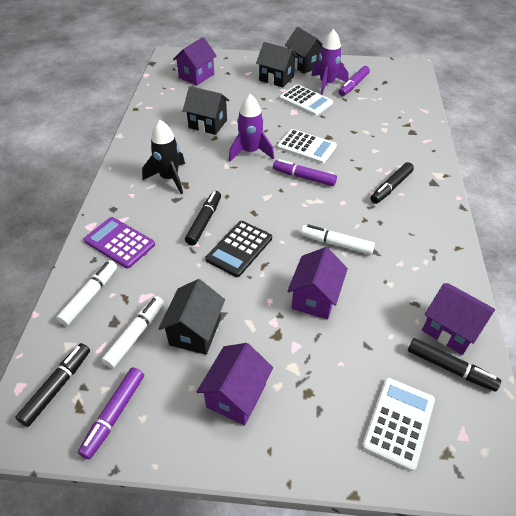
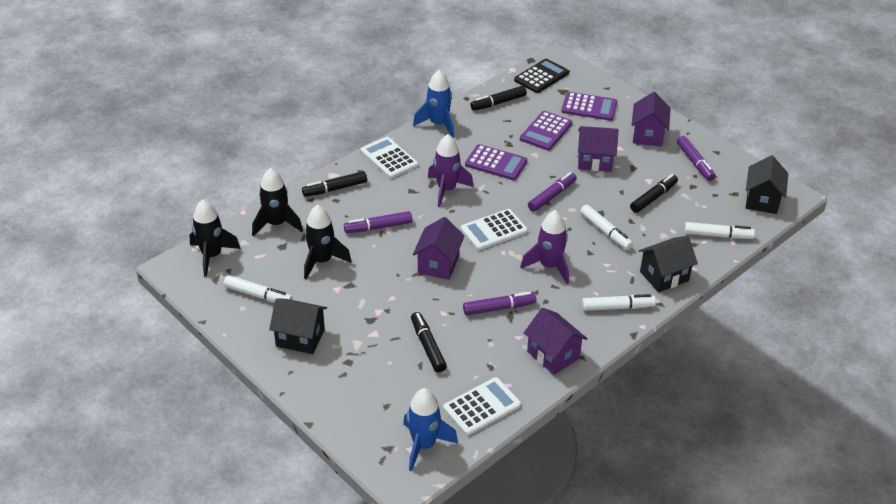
black house: [158,279,225,355] [183,86,230,135] [256,42,298,88] [285,27,323,74] = 4 -> [269,299,327,354] [639,236,698,292] [746,155,788,214] = 3
black rocket: [142,120,185,194] = 1 -> [189,199,241,277] [252,168,303,237] [304,205,351,279] = 3
blue rocket: none = 0 -> [403,388,458,471] [413,70,454,138] = 2
purple calculator: [84,217,155,268] = 1 -> [465,144,527,180] [520,111,572,150] [561,92,617,121] = 3
purple marker: [78,367,144,459] [273,159,337,186] [338,66,370,96] = 3 -> [344,211,412,233] [463,292,536,315] [528,172,577,212] [677,136,716,181] = 4
white marker: [56,260,117,326] [101,296,164,368] [301,224,375,255] = 3 -> [223,275,293,303] [580,205,633,250] [581,294,656,311] [684,222,755,239] = 4

